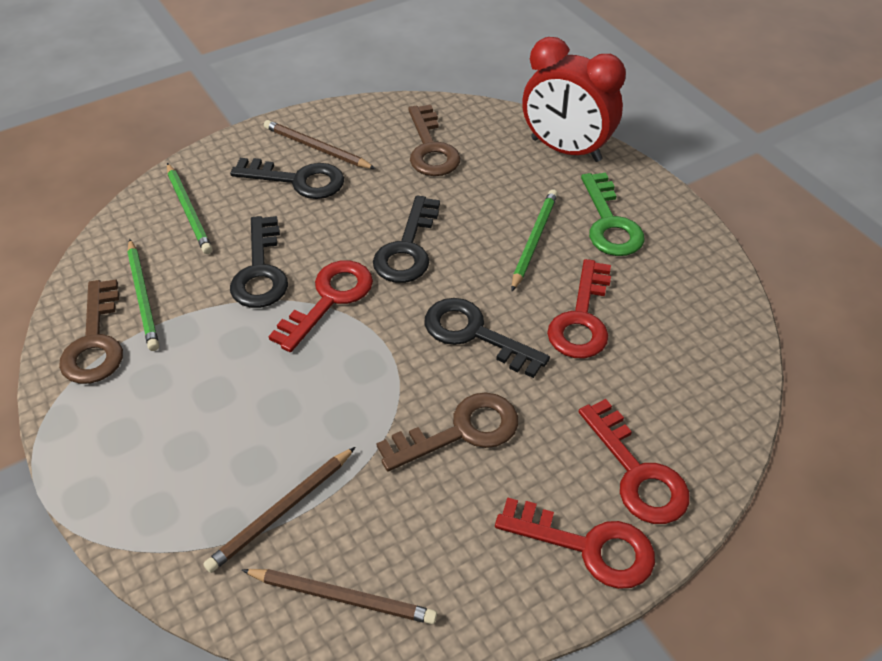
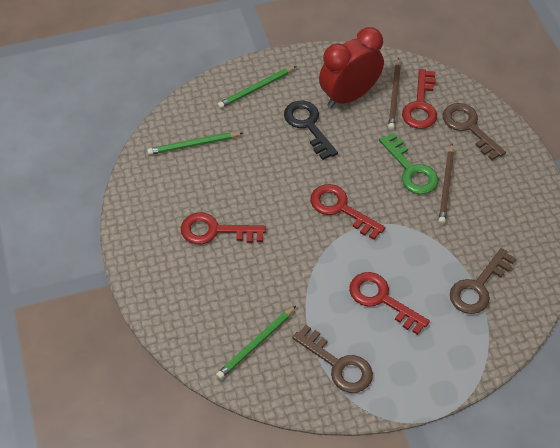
black key: [230,158,344,199] [230,216,288,308] [373,195,440,283] [425,298,550,378] = 4 -> [284,101,338,160] = 1
brown pencil: [204,447,355,573] [242,569,437,624] [264,120,376,169] = 3 -> [388,58,401,130] [439,144,454,224] = 2

